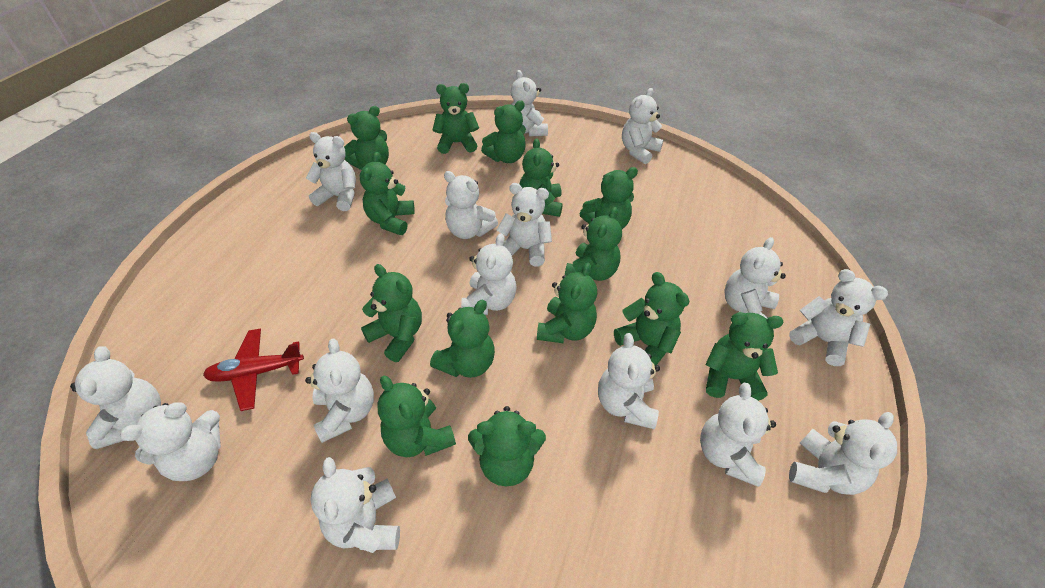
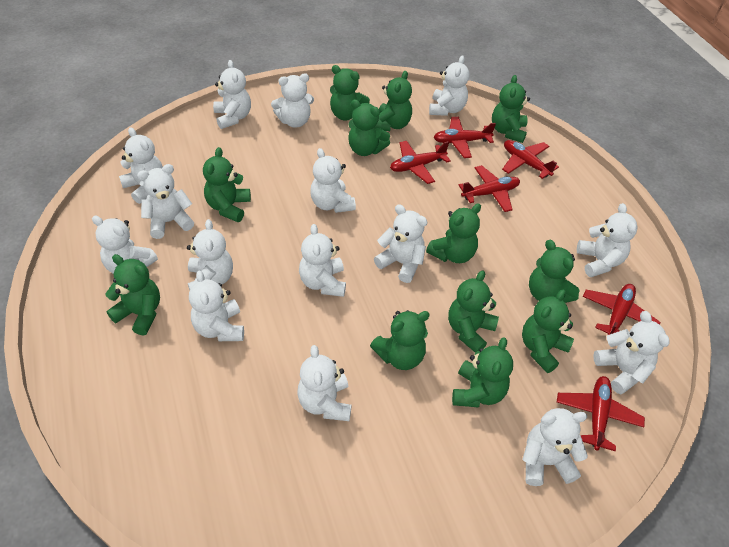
green teddy bear: [344,106,389,170] [360,152,415,235] [361,264,422,362] [378,376,456,457] [430,300,495,378] [433,83,479,154] [468,406,546,486] [481,100,526,163] [520,138,563,217] [537,263,597,343] [565,207,622,281] [580,167,638,229] [614,272,689,365] [705,312,784,401] = 14 -> [105,254,160,335] [203,147,251,222] [330,65,370,120] [348,99,390,156] [370,310,430,370] [375,71,412,131] [426,203,481,263] [448,270,499,353] [452,337,513,407] [492,75,530,143] [522,290,574,373] [529,240,580,303] = 12
red plane: [203,328,304,411] = 1 -> [390,141,451,184] [434,117,496,158] [459,165,520,212] [502,140,559,179] [557,376,645,451] [582,284,661,335] = 6

